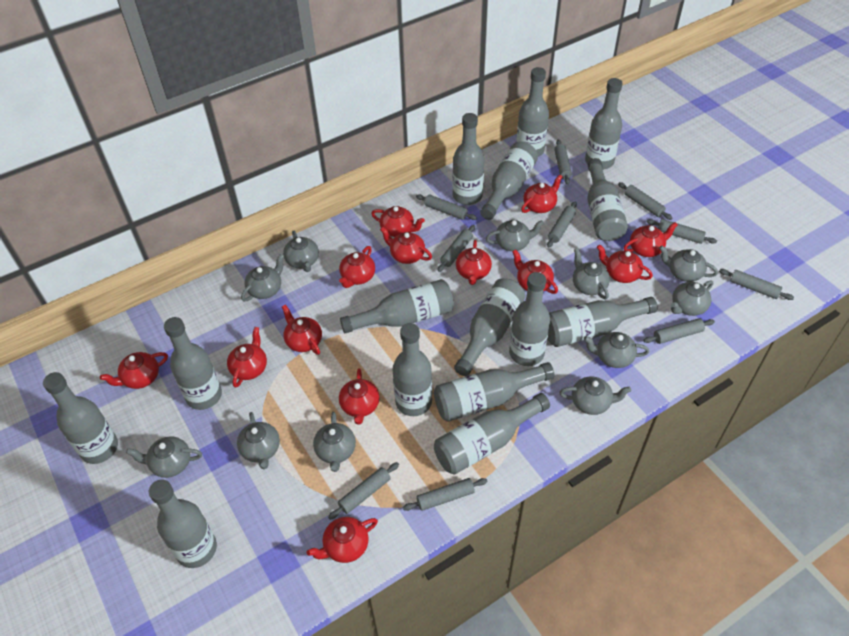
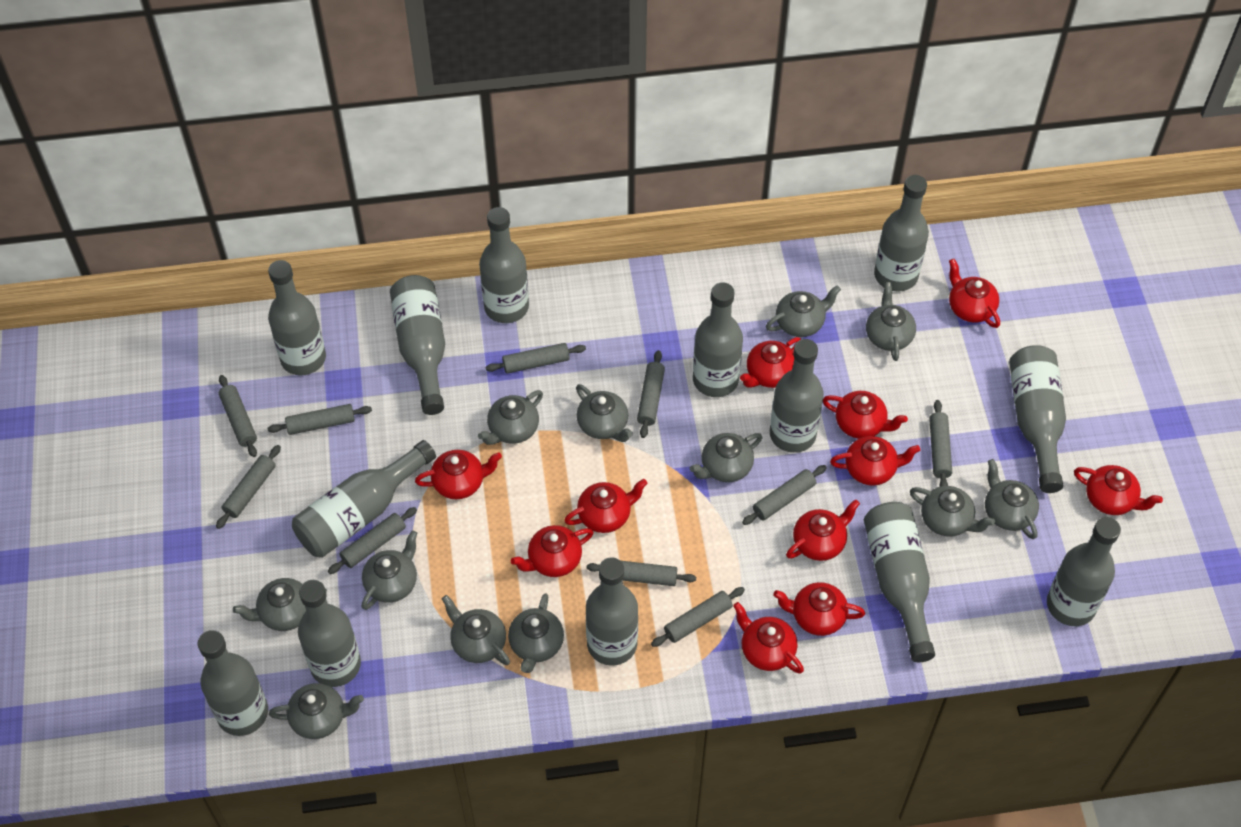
grey bottle: [43,372,118,464] [149,480,217,568] [164,317,222,410] [340,279,454,333] [392,323,432,416] [434,362,554,422] [434,393,550,475] [452,113,484,205] [454,278,526,376] [480,141,538,220] [509,272,550,366] [516,67,549,157] [548,297,658,347] [585,78,623,170] [587,158,628,241] = 15 -> [198,630,268,736] [268,260,326,376] [292,440,436,558] [298,580,361,687] [390,275,445,415] [479,207,529,323] [586,557,638,665] [693,282,743,397] [770,339,824,453] [864,502,935,662] [874,175,929,292] [1009,345,1066,493] [1047,517,1121,626] = 13
grey teapot: [126,436,202,478] [237,412,280,469] [241,254,284,301] [283,231,319,272] [313,412,356,472] [486,220,544,251] [559,376,631,415] [573,248,610,299] [584,332,649,368] [659,246,718,282] [671,281,713,316] = 11 -> [233,578,327,631] [269,683,364,739] [361,530,417,610] [442,595,510,665] [478,390,543,445] [508,593,564,673] [576,384,633,442] [690,433,762,482] [766,285,841,337] [866,282,916,361] [910,486,995,537] [985,459,1039,539] = 12
red teapot: [100,352,168,389] [227,327,267,388] [282,305,322,355] [307,517,378,563] [339,246,375,288] [339,368,380,425] [371,206,425,237] [380,227,432,264] [456,240,492,285] [512,249,558,294] [521,174,563,213] [597,245,653,283] [623,222,678,257] = 13 -> [415,450,502,499] [511,525,594,577] [564,479,648,533] [733,602,804,674] [740,337,801,388] [773,582,865,636] [786,499,860,561] [823,391,908,439] [830,436,920,486] [949,259,1000,328] [1074,465,1163,515] = 11

